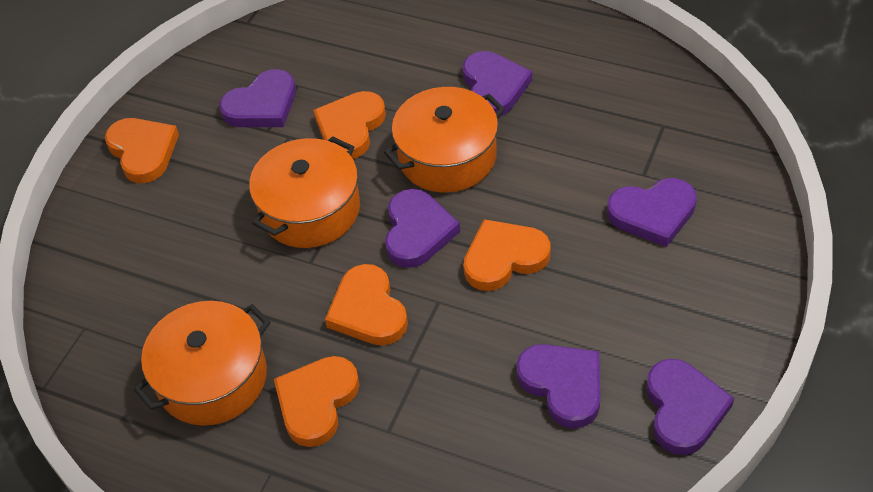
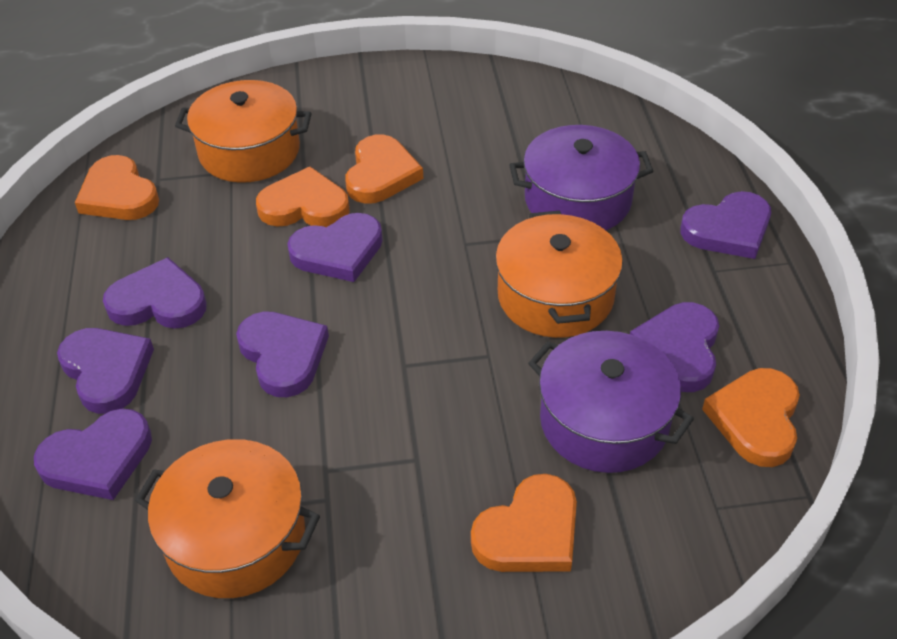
purple heart: [219,69,296,127] [385,189,460,268] [463,51,532,116] [516,344,600,429] [607,178,697,247] [646,359,734,455] = 6 -> [34,409,152,500] [57,328,154,414] [103,257,207,329] [236,311,329,397] [287,213,383,282] [630,302,719,392] [680,191,771,259] = 7
purple pot: none = 0 -> [509,125,653,230] [528,331,694,473] = 2

